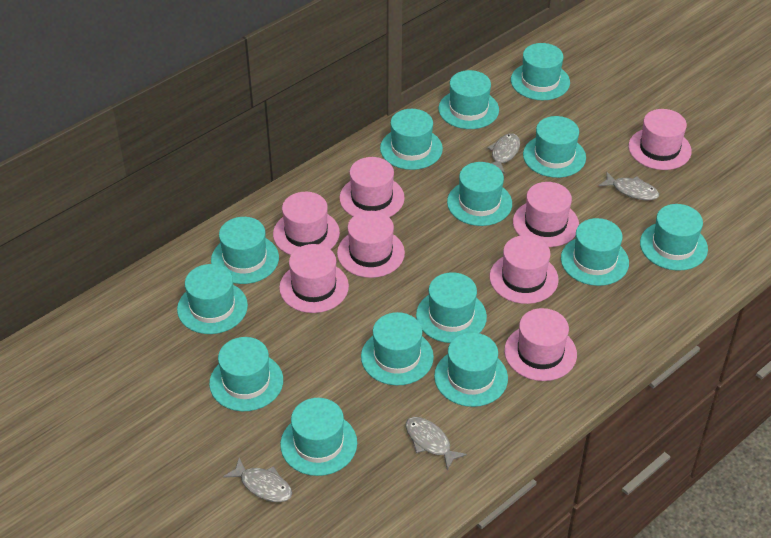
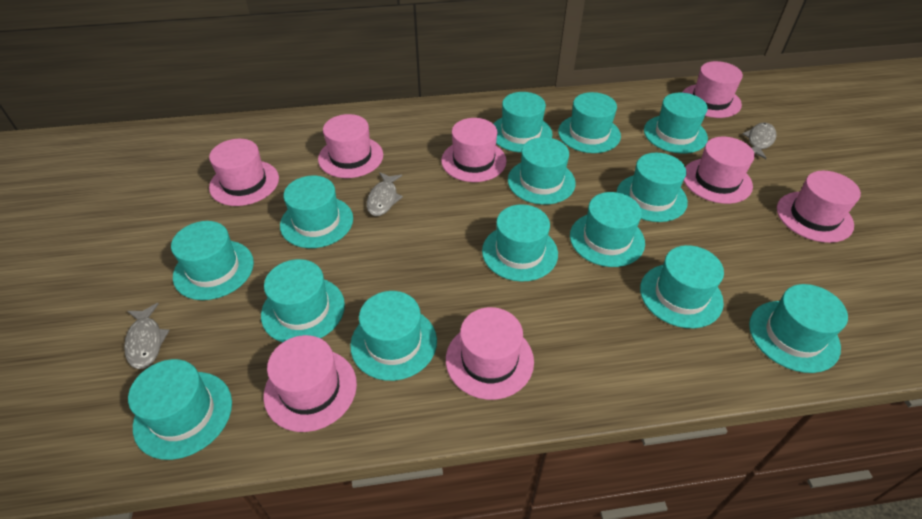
grey fish: [223,458,292,502] [405,417,467,470] [487,133,520,174] [599,172,659,200] = 4 -> [124,303,170,369] [367,172,403,216] [743,123,777,159] = 3

